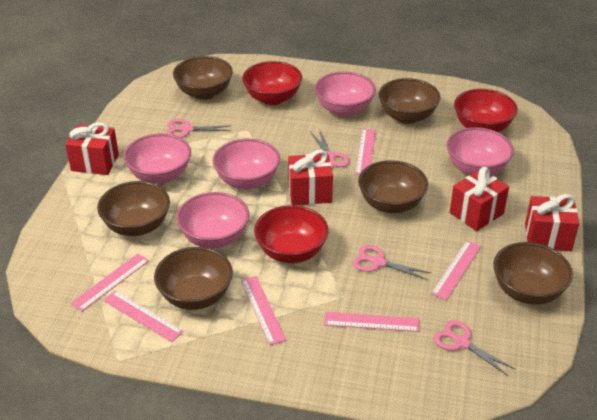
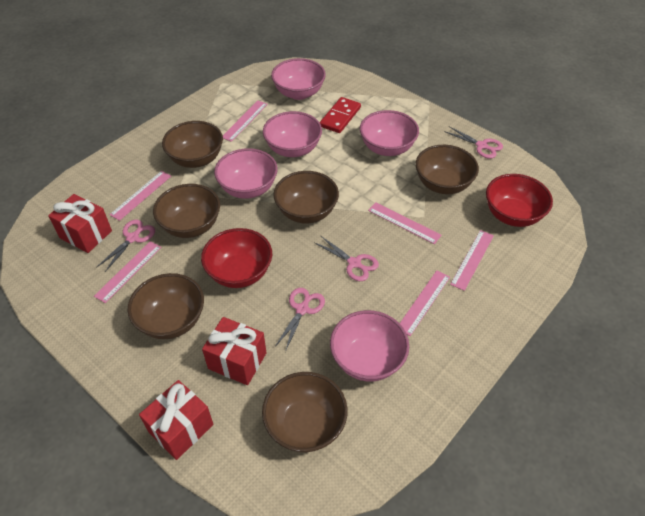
red bowl: [242,61,302,105] [254,205,328,263] [454,89,518,132] = 3 -> [201,228,272,288] [486,174,553,227] = 2
red domino: none = 0 -> [320,97,361,133] = 1
red gift: [65,122,119,175] [288,150,333,205] [450,167,509,231] [525,194,579,251] = 4 -> [48,194,112,253] [139,380,214,460] [202,317,266,385] = 3

